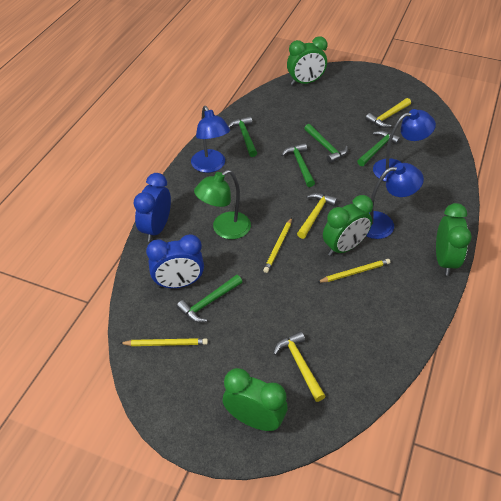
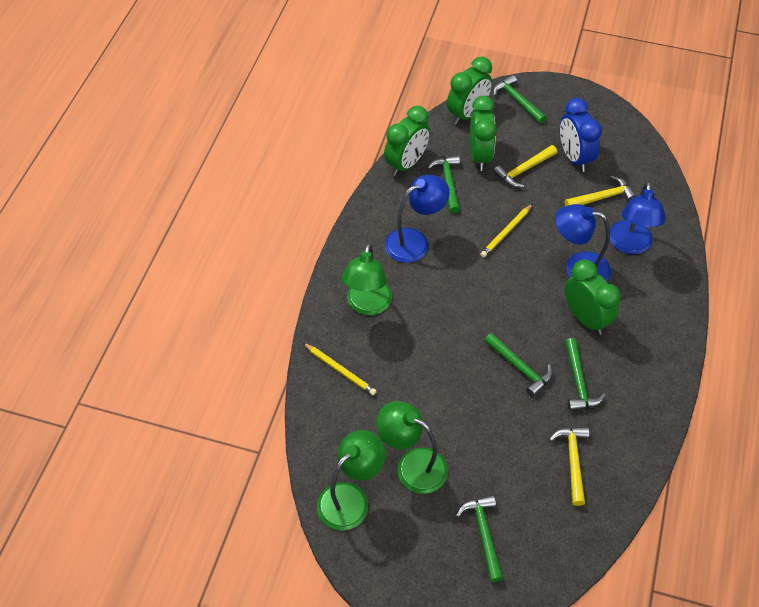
blue clock: [133,173,171,242] [146,234,204,288] = 2 -> [560,98,602,172] = 1
green lamp: [194,170,251,239] = 1 -> [317,430,386,530] [342,243,392,315] [377,401,448,494] = 3
yellow pencil: [120,338,208,346] [263,218,292,273] [317,259,390,283] = 3 -> [303,343,377,396] [480,204,533,258] = 2

